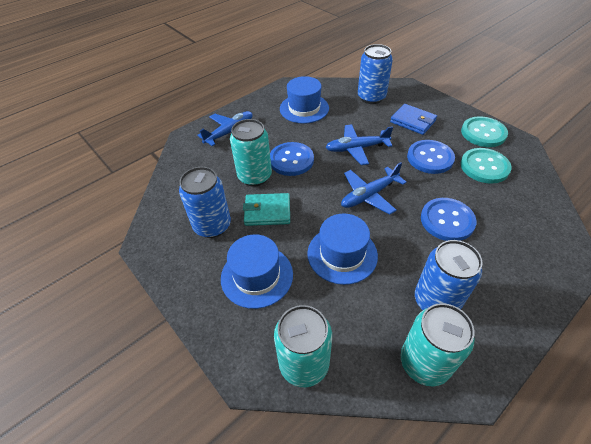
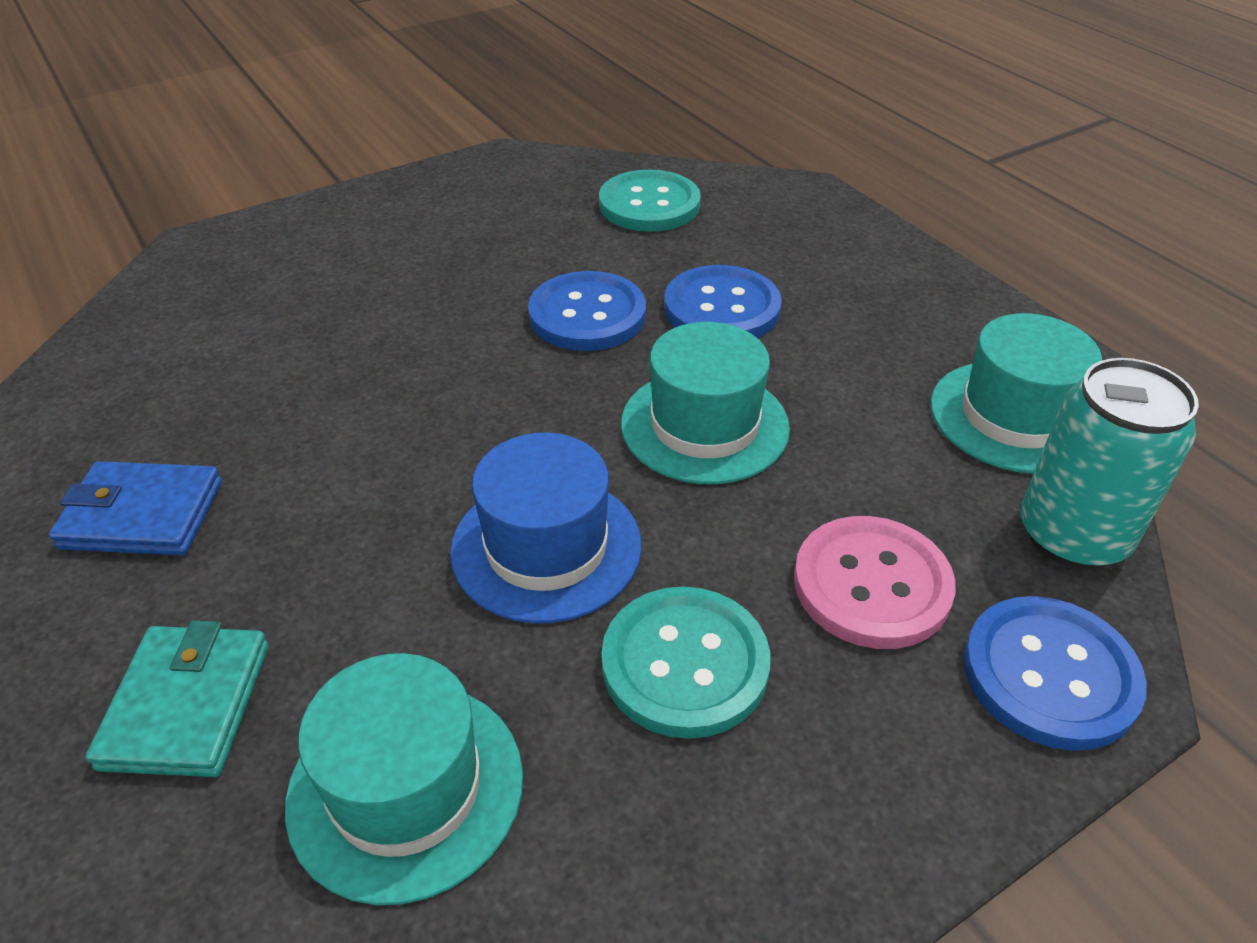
blue can: [179,167,231,238] [358,44,393,104] [415,240,483,310] = 3 -> none = 0
blue hat: [221,234,293,309] [280,76,329,124] [307,214,378,285] = 3 -> [450,433,642,624] = 1
blue plane: [198,111,253,146] [326,124,393,165] [341,162,407,215] = 3 -> none = 0
pink button: none = 0 -> [794,516,956,649] = 1
turquoise can: [230,119,272,187] [274,305,332,387] [401,303,475,386] = 3 -> [1020,358,1199,570] = 1
turquoise hat: none = 0 -> [285,653,523,905] [621,322,790,484] [931,313,1102,474] = 3

